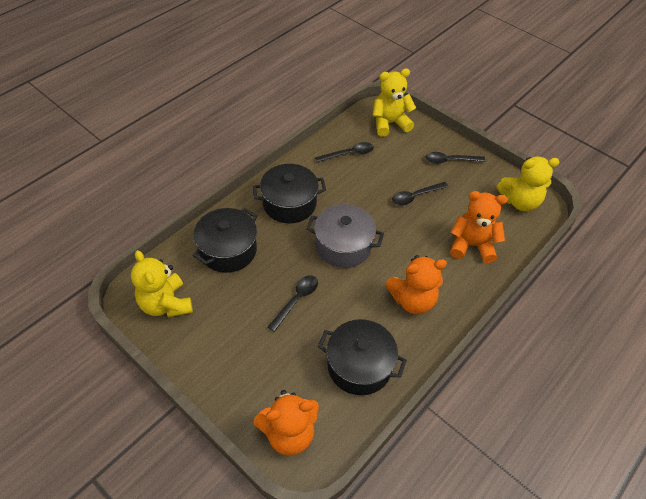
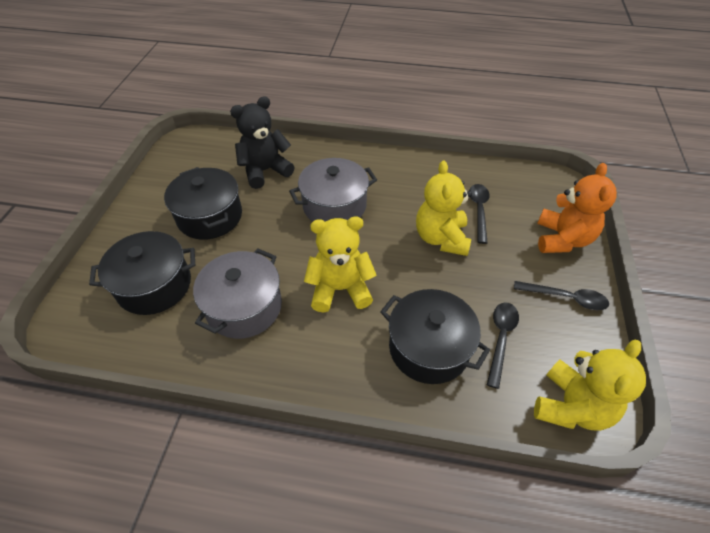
black spoon: [268,275,318,332] [315,142,374,162] [392,182,448,205] [425,152,485,164] = 4 -> [469,184,490,244] [487,302,519,389] [514,281,609,310] = 3
black teddy bear: none = 0 -> [230,96,295,189] = 1
grey pot: [306,204,384,268] = 1 -> [193,249,282,339] [289,158,377,222] = 2
orange teddy bear: [253,390,319,456] [385,255,447,314] [450,191,508,263] = 3 -> [537,163,617,253] = 1

